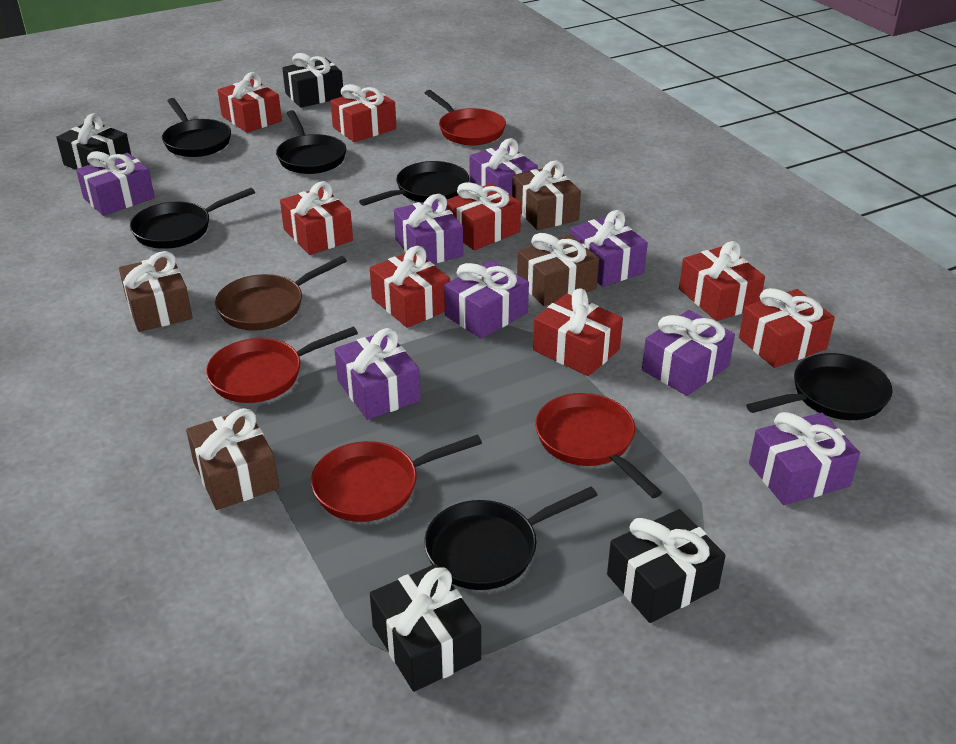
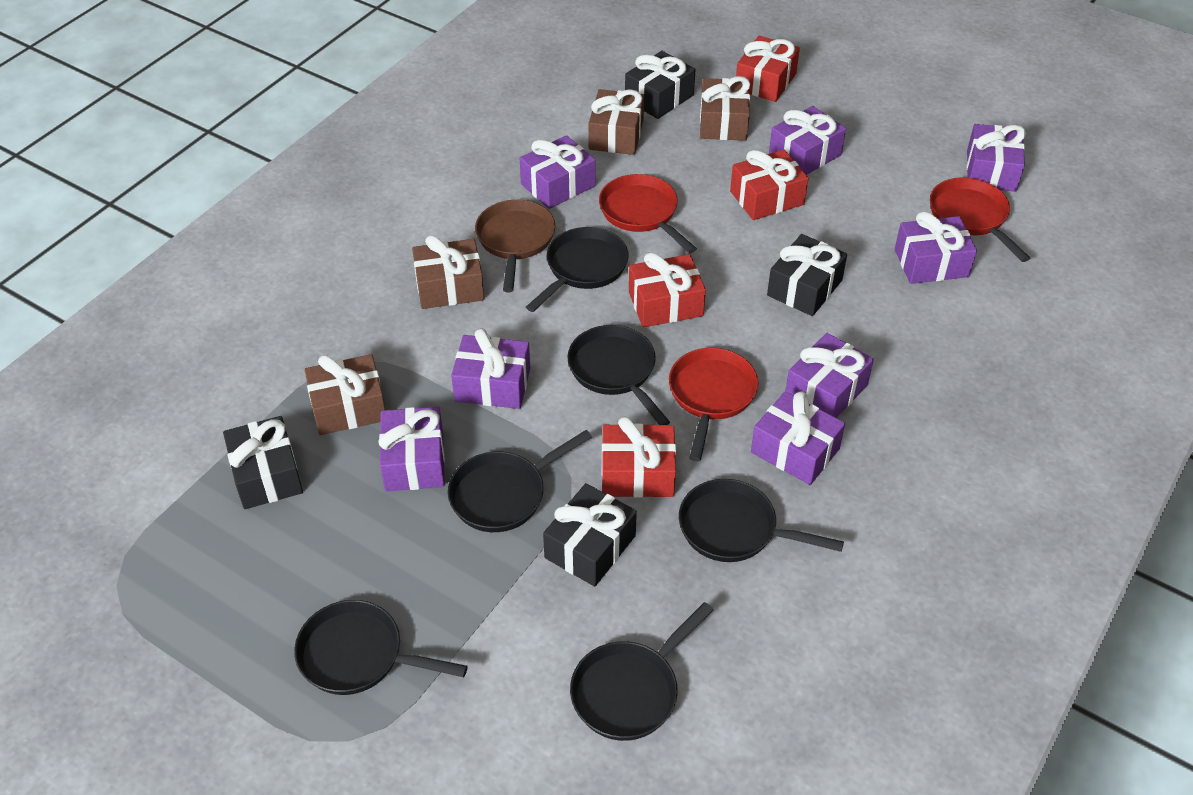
red gift: [218,72,282,133] [280,181,353,255] [330,84,396,142] [370,246,450,328] [447,182,521,250] [533,288,623,376] [679,241,765,321] [739,288,835,368] = 8 -> [602,416,676,497] [629,252,706,327] [730,150,809,220] [736,35,800,102] = 4
red pan: [206,326,358,403] [311,435,482,522] [425,90,506,145] [535,393,662,498] = 4 -> [599,174,697,253] [669,348,759,461] [930,177,1030,262] = 3

